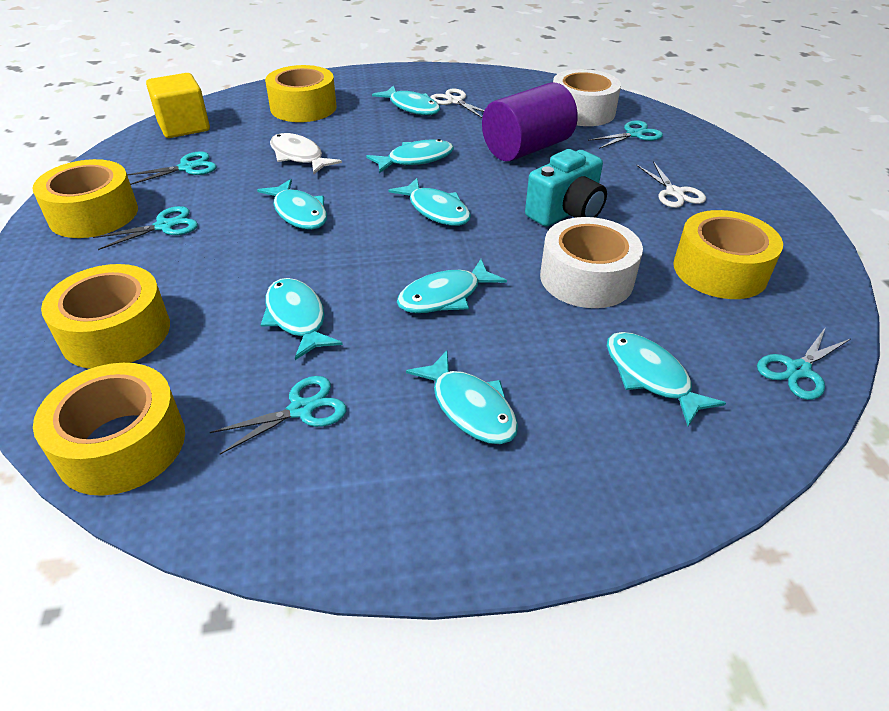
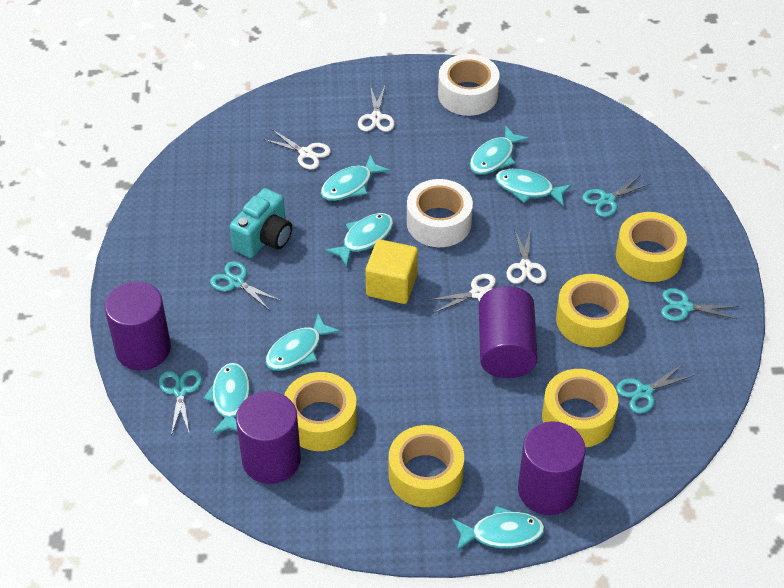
purple cylinder: [482,82,578,162] = 1 -> [104,281,171,371] [236,391,301,484] [479,286,538,378] [518,421,585,515] = 4
turquoise fish: [257,179,327,230] [261,278,343,360] [366,139,454,173] [372,86,440,115] [388,178,471,226] [397,259,507,313] [406,350,518,444] [607,332,726,426] = 8 -> [203,363,250,434] [265,313,340,371] [321,155,390,201] [325,213,394,267] [452,506,545,552] [470,125,529,174] [495,169,572,206] = 7
white fish: [270,133,342,175] = 1 -> none = 0
white scissors: [430,88,485,118] [636,161,706,208] = 2 -> [263,130,331,170] [358,86,395,132] [428,274,496,313] [506,228,547,284] = 4

